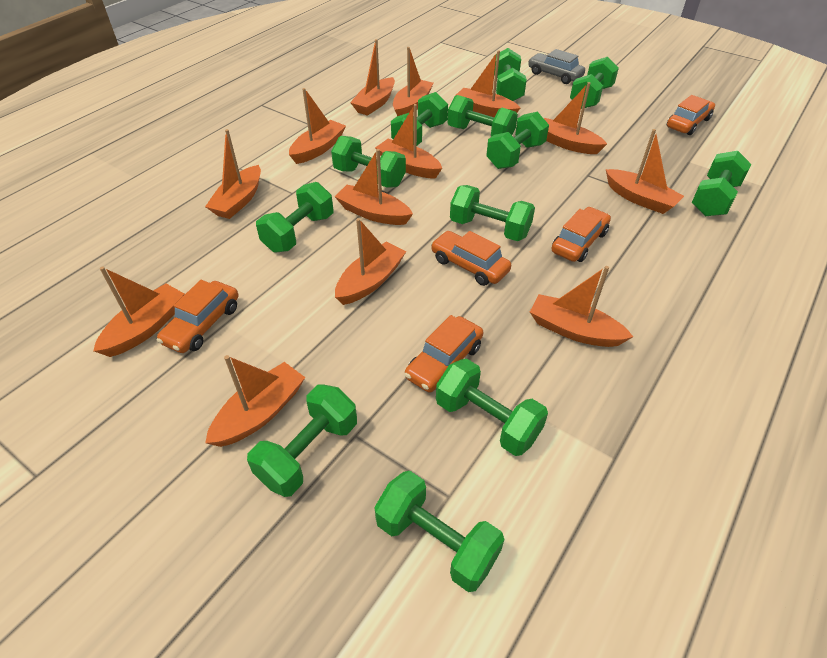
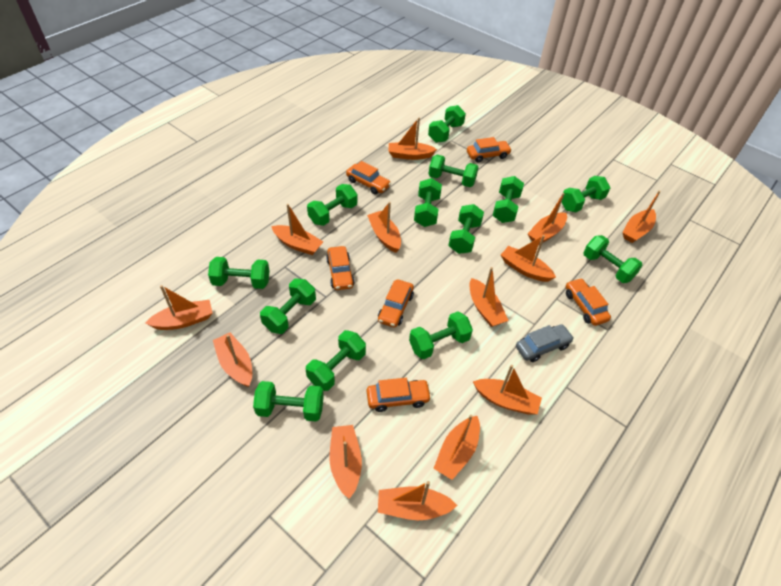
green dumbbell: [247,384,357,497] [256,182,334,252] [331,136,406,188] [374,471,505,592] [391,92,448,145] [436,358,548,456] [447,95,518,137] [450,185,535,241] [486,112,549,169] [494,48,527,101] [570,57,619,109] [692,151,751,216] = 12 -> [208,257,270,289] [253,381,324,422] [260,279,316,334] [306,330,366,391] [307,184,357,226] [409,311,473,359] [414,178,442,227] [428,105,466,143] [428,155,479,187] [448,204,484,254] [492,176,524,223] [561,176,610,212] [583,235,642,283] = 13
orange car: [157,280,238,353] [404,315,483,393] [431,231,511,286] [552,207,611,262] [667,95,715,135] = 5 -> [326,246,355,290] [346,161,391,195] [367,378,432,412] [378,280,414,327] [467,137,512,163] [566,278,611,326] = 6

